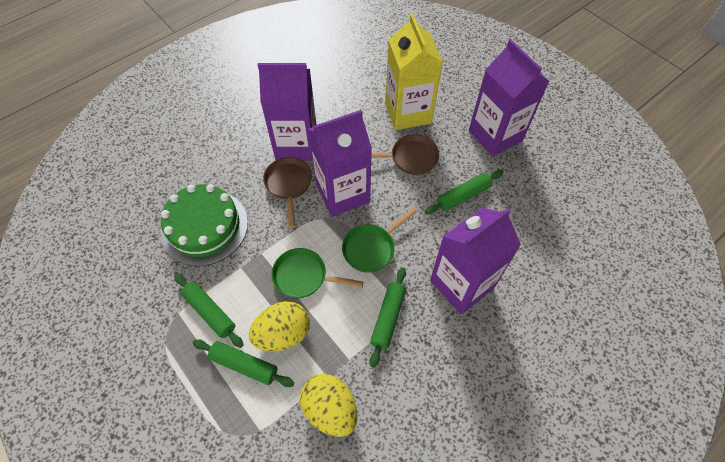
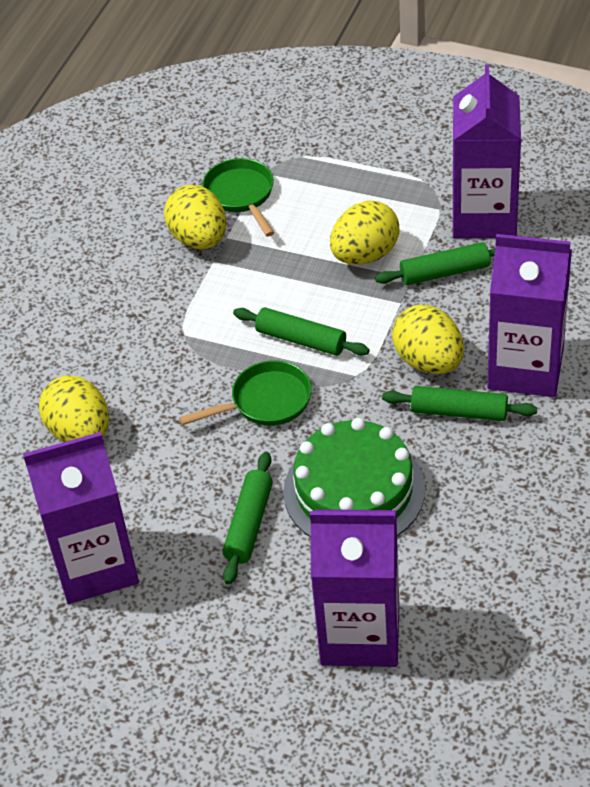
brown pan: [263,157,312,228] [371,135,439,175] = 2 -> none = 0
yellow carton: [385,14,443,130] = 1 -> none = 0
yellow egg: [249,301,310,352] [300,374,357,437] = 2 -> [39,375,109,442] [164,185,226,249] [330,201,400,265] [392,305,464,374] = 4

